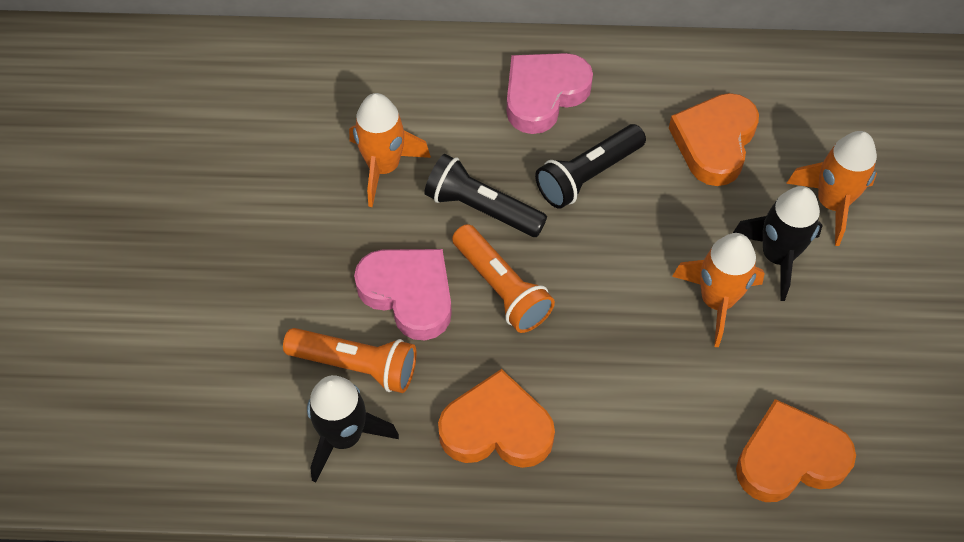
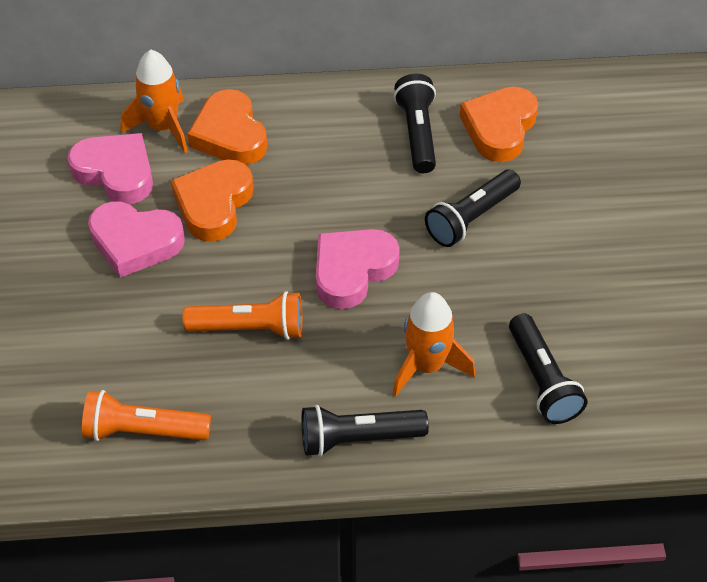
black flashlight: [424,154,547,237] [535,124,646,209] = 2 -> [301,405,429,457] [394,74,436,173] [425,170,521,247] [509,314,587,424] = 4
black rocket: [307,375,399,483] [733,186,823,301] = 2 -> none = 0
orange rocket: [349,93,431,207] [672,233,765,347] [786,131,877,246] = 3 -> [121,49,188,153] [392,292,475,397] = 2
pink heart: [354,249,452,340] [507,53,593,134] = 2 -> [67,133,153,204] [88,201,185,278] [316,229,400,309] = 3

